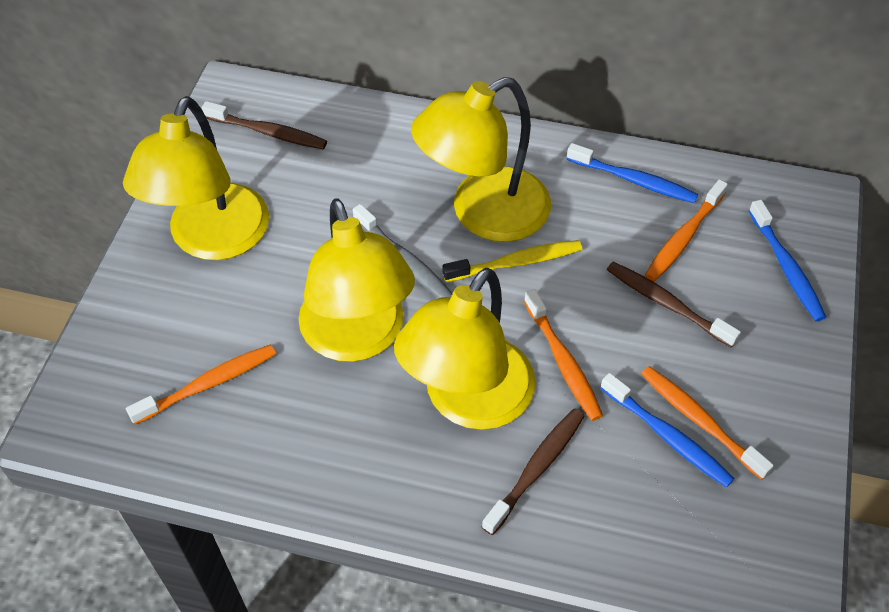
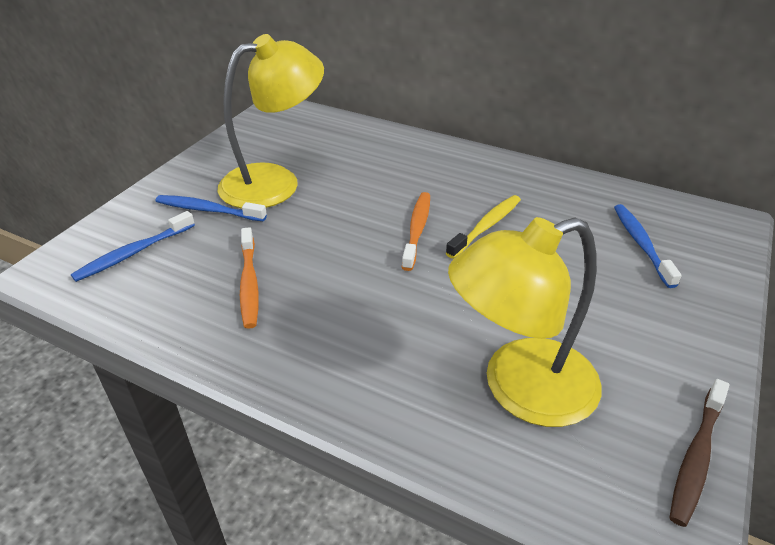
brown toothbrush: [202,101,327,149] [482,408,584,535] [607,262,741,347] = 3 -> [669,379,729,527] = 1
grey toothbrush: [353,204,453,298] = 1 -> none = 0
orange toothbrush: [126,344,276,425] [524,289,603,421] [641,366,774,480] [645,179,728,282] = 4 -> [240,227,259,329] [402,192,430,271] = 2
yellow lamp: [123,96,269,260] [299,198,415,362] [394,268,535,430] [411,77,551,242] = 4 -> [218,34,324,208] [448,217,602,427] = 2

